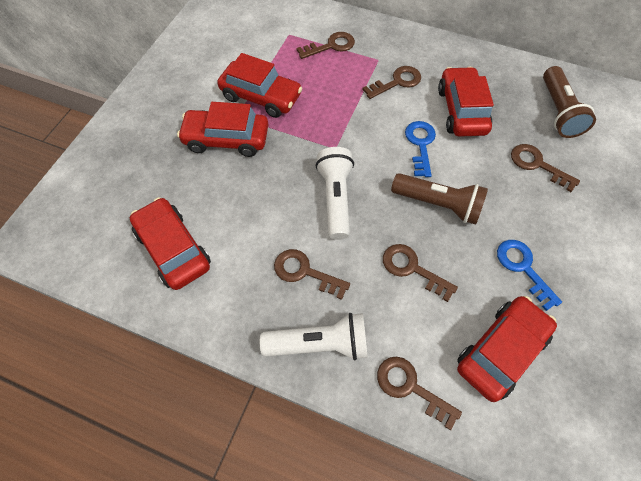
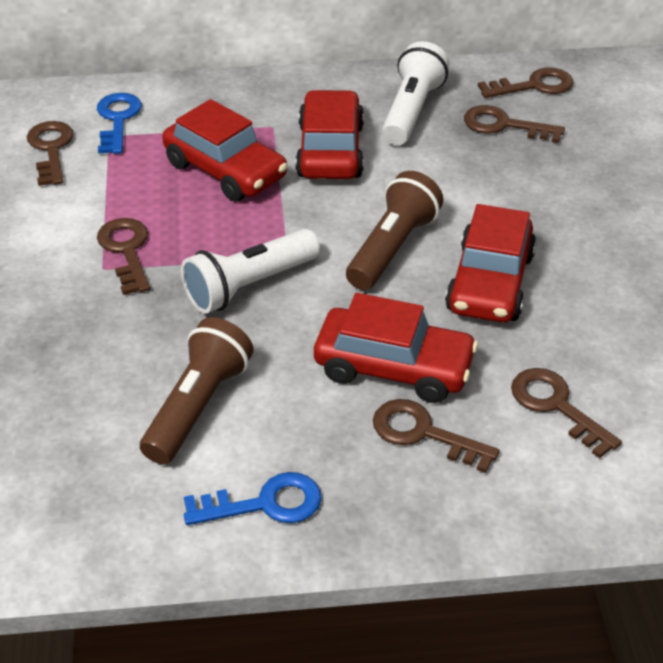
red car: [130,197,211,290] [177,102,268,157] [217,53,302,118] [438,67,494,137] [457,296,557,402] = 5 -> [162,99,288,202] [295,90,364,179] [314,293,478,403] [445,204,536,323] = 4

